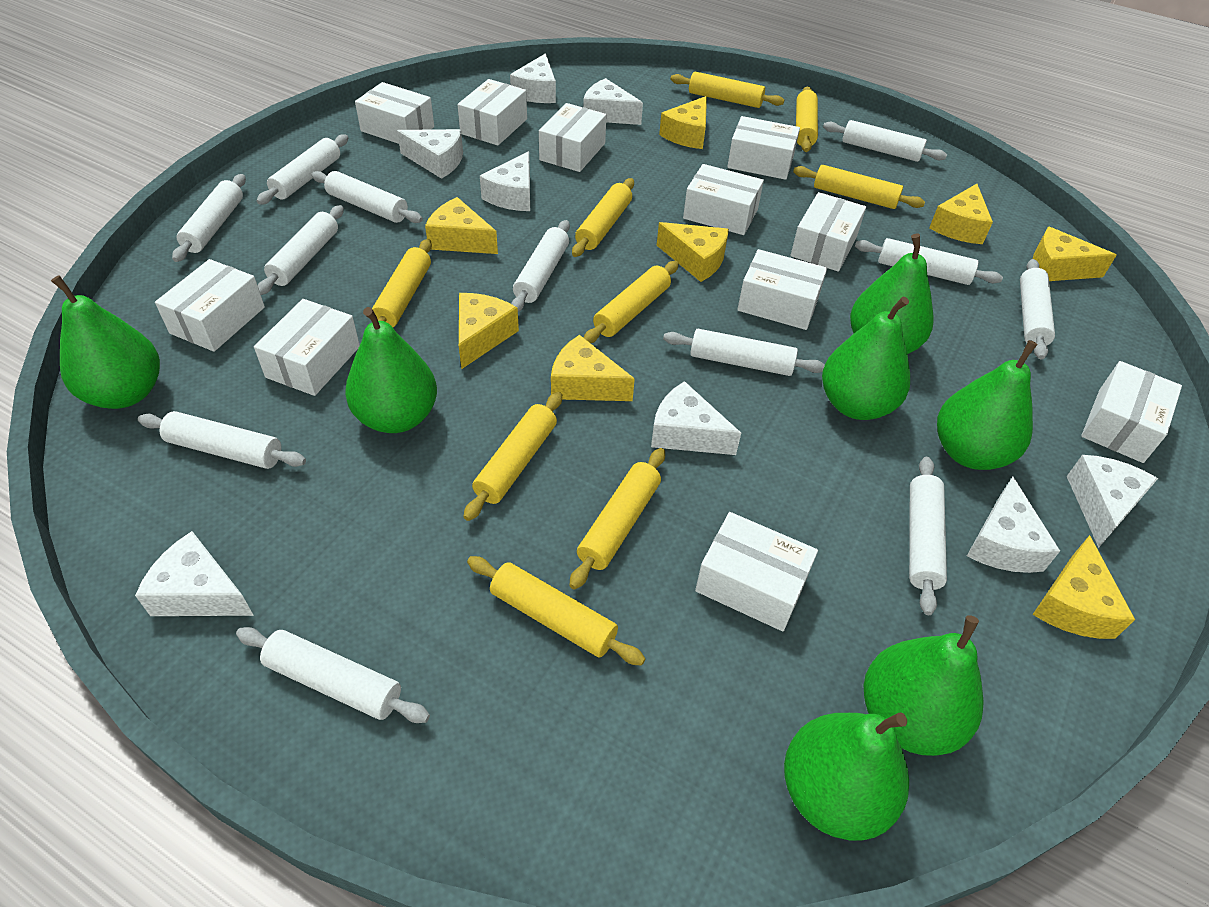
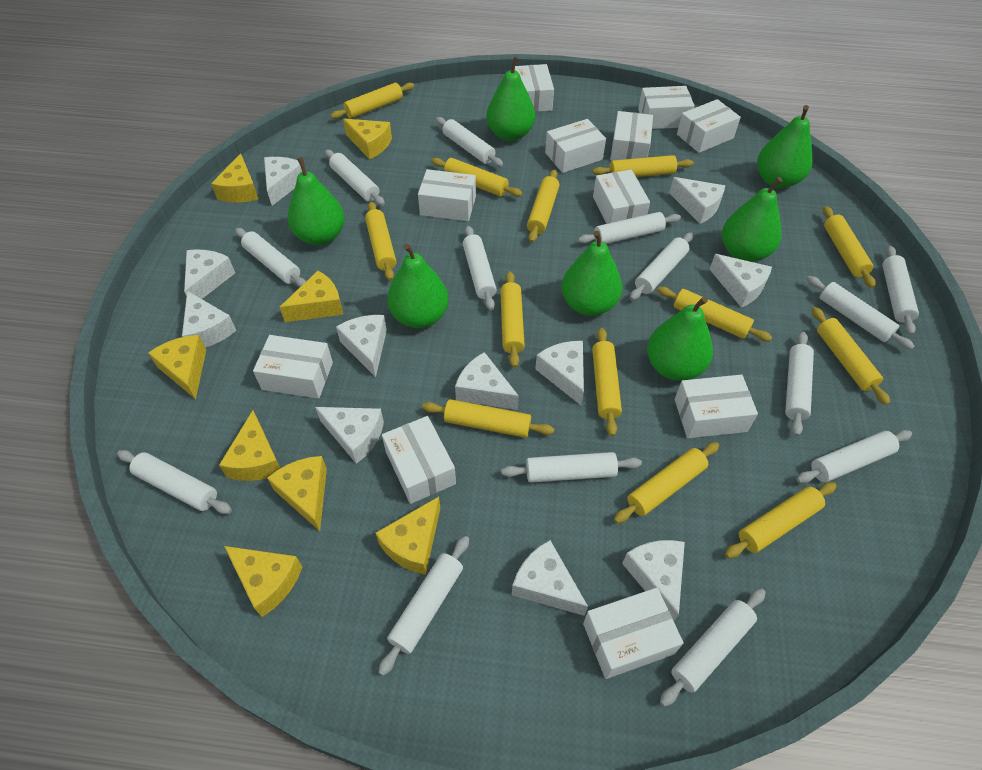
white cheese: [135,531,254,616] [397,129,463,179] [480,151,530,211] [510,53,556,103] [583,78,643,125] [651,381,741,455] [967,477,1060,573] [1067,455,1158,548] = 8 -> [182,291,236,347] [184,249,235,299] [264,157,302,206] [315,407,384,464] [336,315,387,377] [455,352,519,410] [512,540,588,616] [535,341,584,405] [622,540,685,621] [669,177,725,224] [709,254,772,307] = 11
white rolling pin: [138,411,306,469] [172,174,246,262] [236,627,430,723] [257,134,348,205] [258,205,344,295] [311,171,423,223] [511,220,570,312] [663,329,825,376] [823,120,947,162] [855,238,1003,285] [909,457,947,615] [1020,259,1055,359] = 12 -> [117,450,232,514] [235,228,306,287] [325,150,385,206] [378,536,469,676] [436,117,503,167] [463,226,497,311] [501,452,642,483] [578,212,681,244] [630,232,693,300] [660,588,766,707] [785,332,814,436] [796,430,912,483] [807,276,915,350] [882,246,919,335] = 14
yellow rolling pin: [372,239,432,327] [463,392,562,521] [467,556,645,666] [569,448,665,590] [572,178,634,257] [584,261,679,343] [670,72,784,108] [793,165,925,209] [796,86,818,152] = 9 -> [331,83,414,119] [365,201,396,281] [422,399,554,438] [431,158,523,197] [500,271,525,368] [527,170,559,243] [592,328,622,436] [593,155,693,177] [614,442,719,523] [657,287,772,342] [725,482,836,558] [812,307,890,405] [823,206,875,288] = 13

